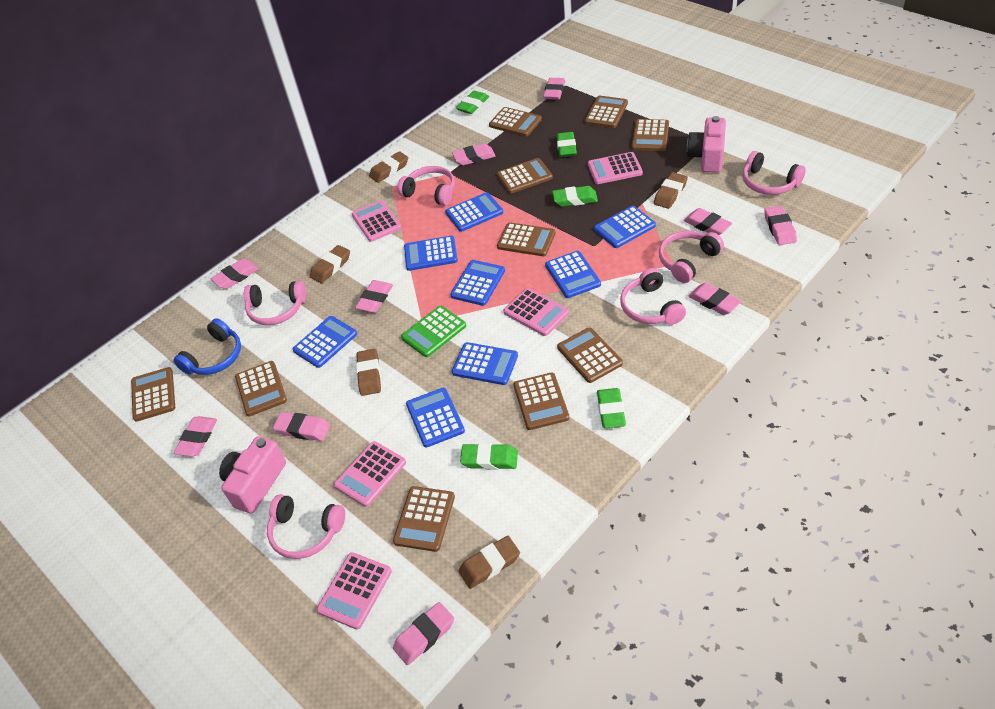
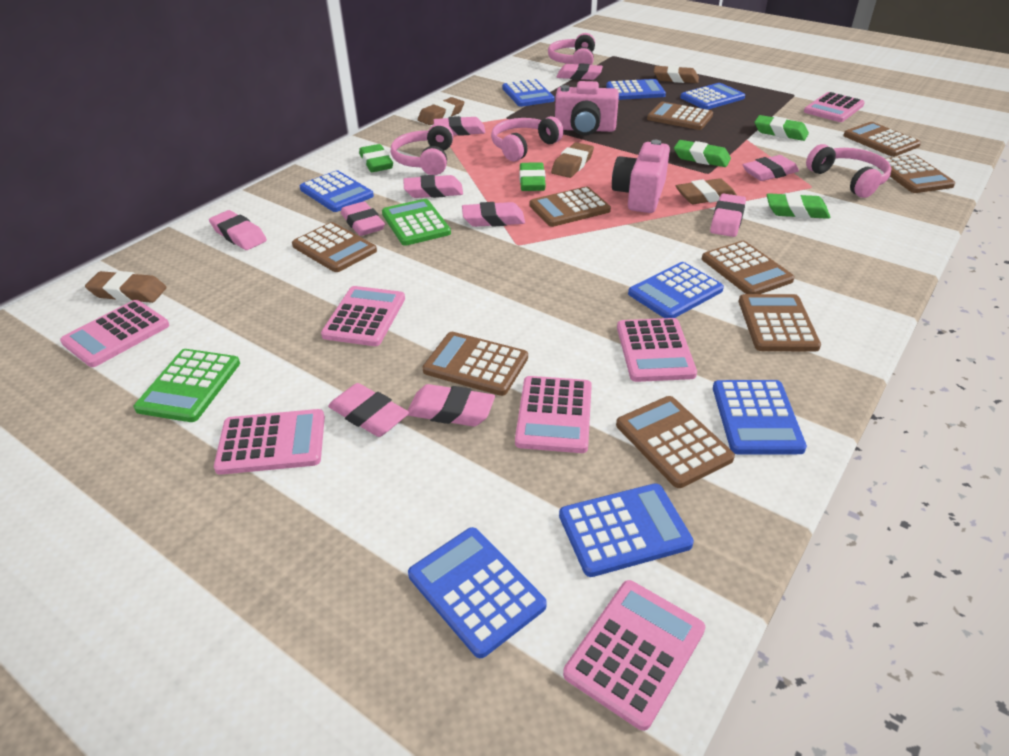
blue headphones: [173,318,241,375] = 1 -> none = 0
brown calculator: [131,367,175,422] [235,361,287,416] [393,486,455,552] [489,107,542,137] [497,158,553,194] [497,222,556,256] [513,372,569,430] [557,327,623,383] [584,96,628,128] [631,119,669,151] = 10 -> [292,222,377,272] [422,332,528,396] [530,186,611,227] [616,396,735,488] [647,102,713,130] [702,241,795,294] [739,294,821,351] [843,122,921,157] [879,155,955,193] = 9
green calculator: [401,306,466,357] = 1 -> [134,349,240,422] [382,199,451,246] = 2
pink calculator: [317,552,392,630] [334,441,406,507] [352,200,402,242] [503,288,569,336] [588,152,643,184] = 5 -> [60,300,169,367] [214,409,325,475] [321,286,405,346] [515,376,592,453] [563,580,705,731] [617,318,697,382] [804,92,865,122] = 7
pink headphones: [244,281,306,325] [267,494,345,559] [397,166,455,206] [620,268,686,325] [659,231,724,283] [742,151,806,195] = 6 -> [391,123,453,175] [491,116,564,162] [548,33,595,65] [806,144,891,198] = 4

